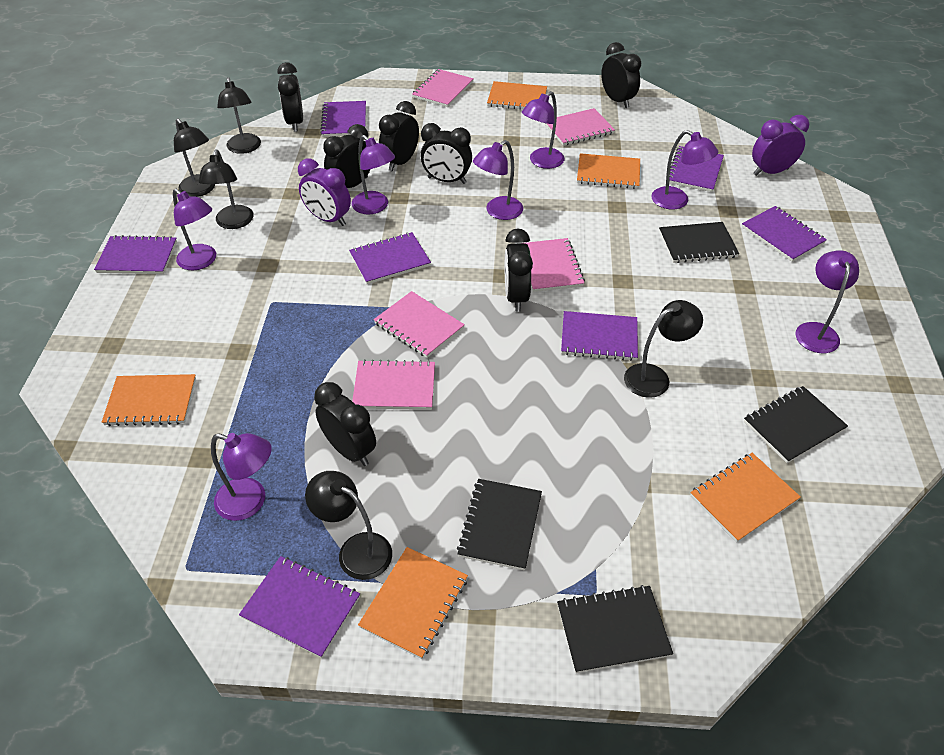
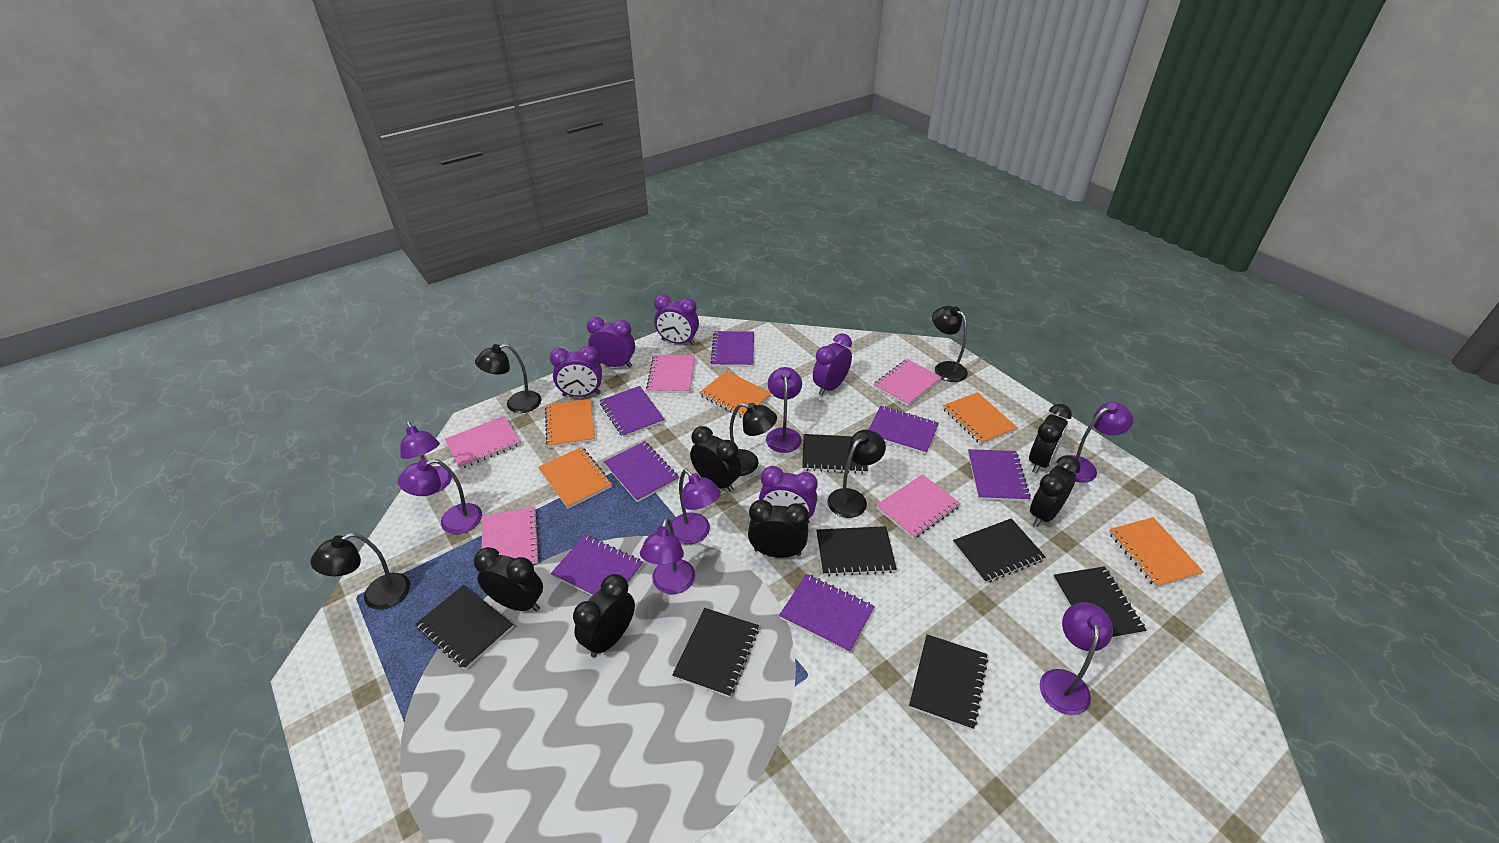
black clock: [277,62,303,132] [314,382,376,466] [323,124,371,188] [379,101,419,171] [420,123,472,184] [505,229,533,312] [601,42,641,108] = 7 -> [474,547,543,612] [573,574,635,658] [690,426,741,492] [748,500,809,558] [1029,404,1072,473] [1030,455,1081,527] = 6
black notebook: [457,479,542,571] [557,585,673,673] [659,222,739,263] [744,386,848,463] = 4 -> [415,585,513,669] [672,608,759,697] [802,434,868,474] [816,526,897,576] [909,634,988,730] [953,518,1046,583] [1053,566,1147,639] = 7
purple clock: [298,158,351,226] [752,115,809,176] = 2 -> [550,346,602,397] [587,317,635,368] [654,294,699,345] [759,466,818,524] [813,333,852,396] = 5

